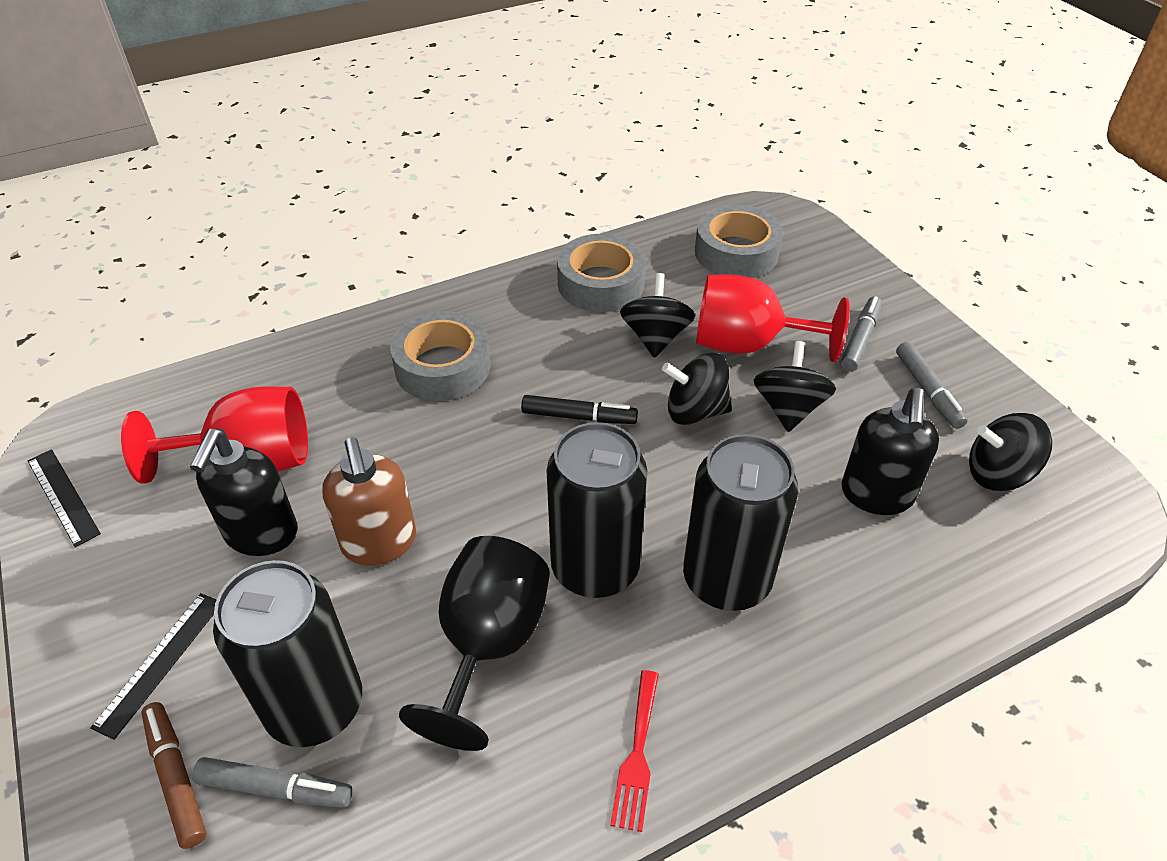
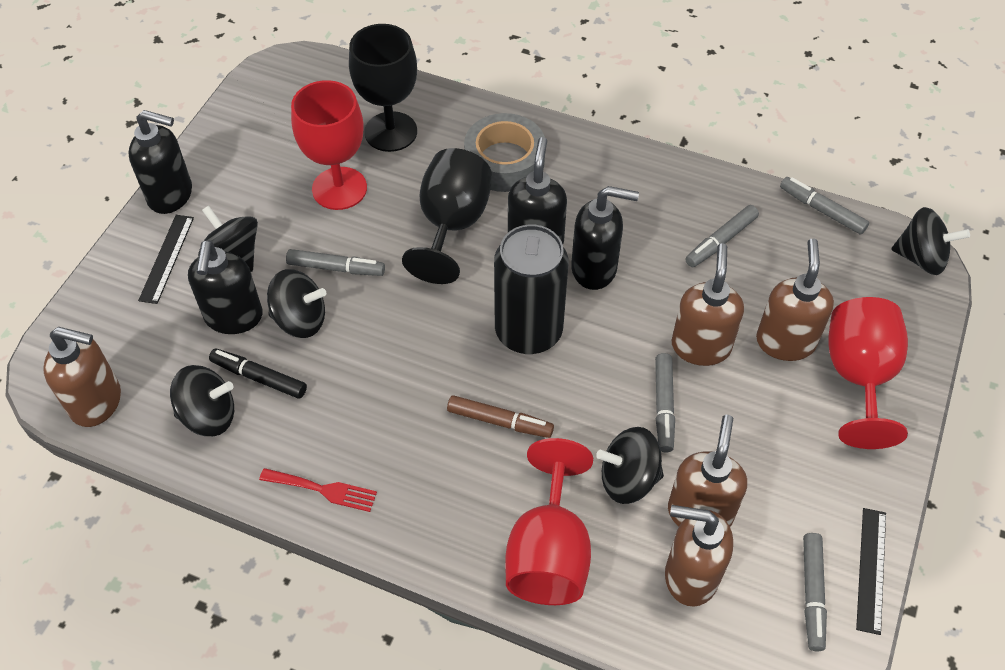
black can: [213,560,362,747] [547,422,647,598] [683,434,798,611] = 3 -> [494,225,569,354] = 1
black goblet: [399,536,550,751] = 1 -> [349,24,417,152] [402,148,492,284] = 2
black soap dispenser: [190,429,298,556] [841,388,939,515] = 2 -> [128,110,192,214] [188,240,263,334] [508,137,567,244] [571,186,639,290] = 4
black spinning top: [620,273,695,358] [662,353,732,425] [754,341,836,432] [969,413,1052,491] = 4 -> [170,365,234,436] [198,205,258,272] [267,269,326,338] [596,427,664,504] [891,207,970,275] = 5
brown soap dispenser: [322,437,416,566] = 1 -> [43,327,121,427] [665,505,733,607] [668,415,747,527] [672,243,744,366] [756,238,834,361] = 5
grey marker: [192,757,352,808] [841,296,882,372] [896,342,968,429] = 3 -> [286,249,385,276] [655,353,675,452] [685,205,759,267] [780,177,869,235] [803,533,827,651] = 5
grey tape: [390,311,491,401] [557,234,646,312] [695,205,783,278] = 3 -> [464,113,545,192] = 1
red goblet: [121,386,308,484] [696,275,850,362] = 2 -> [291,80,367,210] [505,438,593,605] [829,297,908,449] = 3

